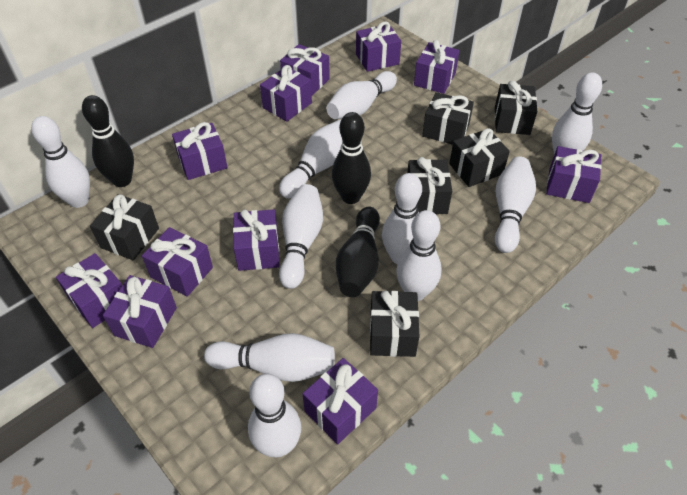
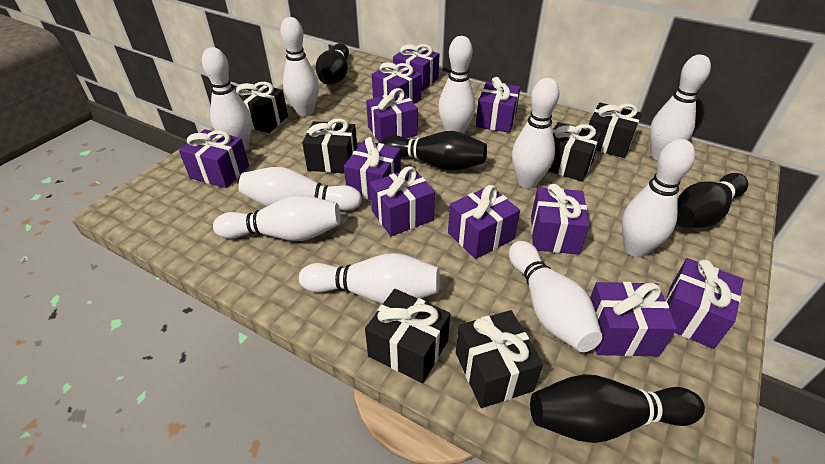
black bowling pin: [82,95,134,187] [332,112,371,204] [336,206,380,297] = 3 -> [316,43,349,84] [381,131,487,171] [530,374,705,443] [676,173,748,228] = 4

